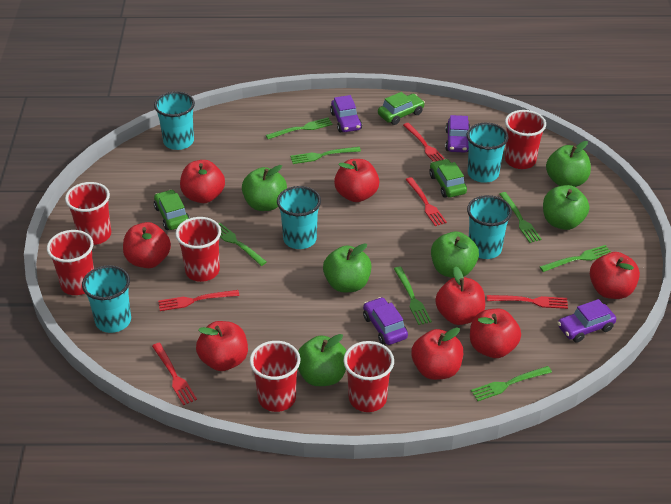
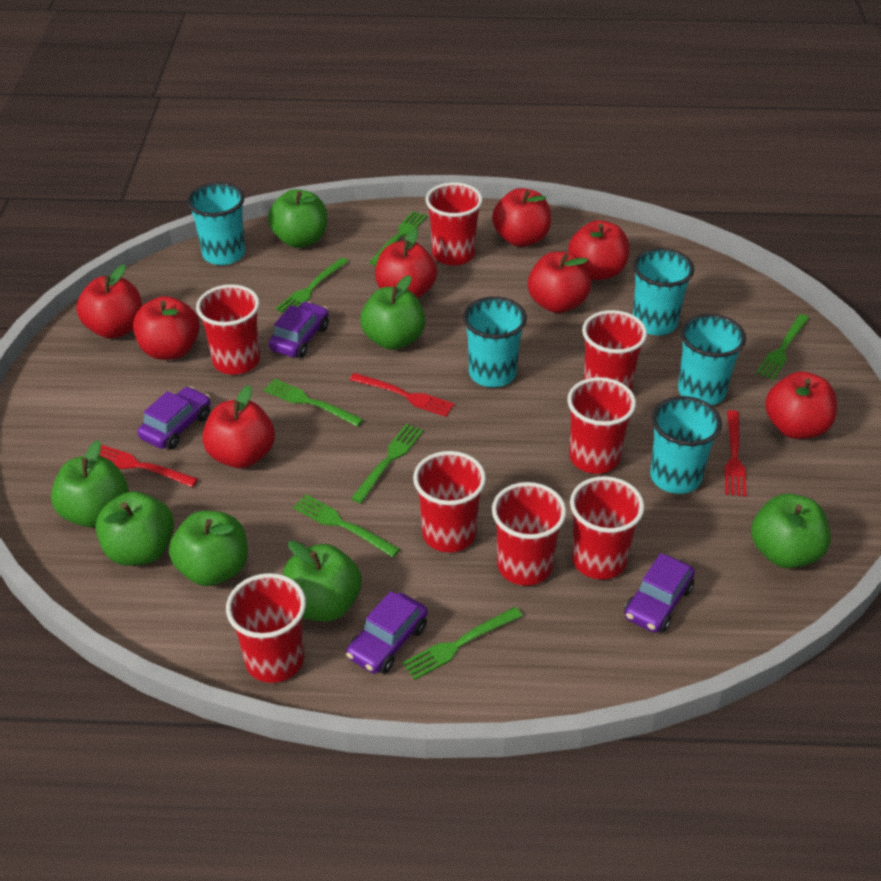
green apple: [242,165,287,211] [298,334,346,386] [323,243,372,292] [431,232,479,278] [543,185,589,230] [546,141,591,187] = 6 -> [51,440,128,527] [96,491,174,566] [169,511,248,586] [268,189,327,248] [283,541,362,622] [360,275,425,350] [751,494,831,568] = 7
green car: [154,189,190,230] [378,92,425,125] [429,159,467,198] = 3 -> none = 0
red cup: [47,230,94,295] [65,182,111,245] [175,217,221,282] [250,341,300,412] [343,341,394,412] [505,110,546,169] = 6 -> [196,284,260,375] [226,573,306,683] [413,451,486,552] [425,182,483,266] [492,482,567,586] [567,377,636,474] [570,476,645,579] [582,310,647,390] = 8
red fork: [152,343,197,405] [158,290,239,311] [403,123,445,162] [405,177,447,226] [487,295,568,309] = 5 -> [99,445,198,487] [350,373,454,417] [724,410,746,497] = 3

